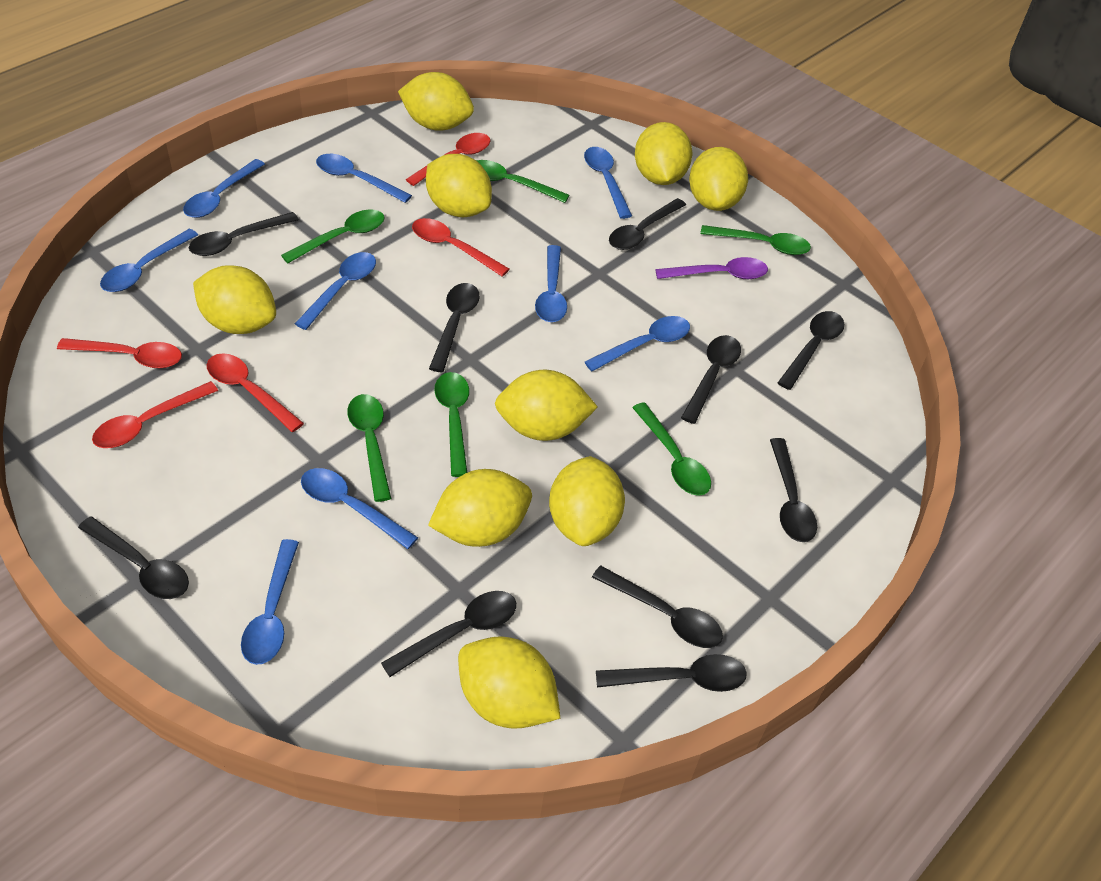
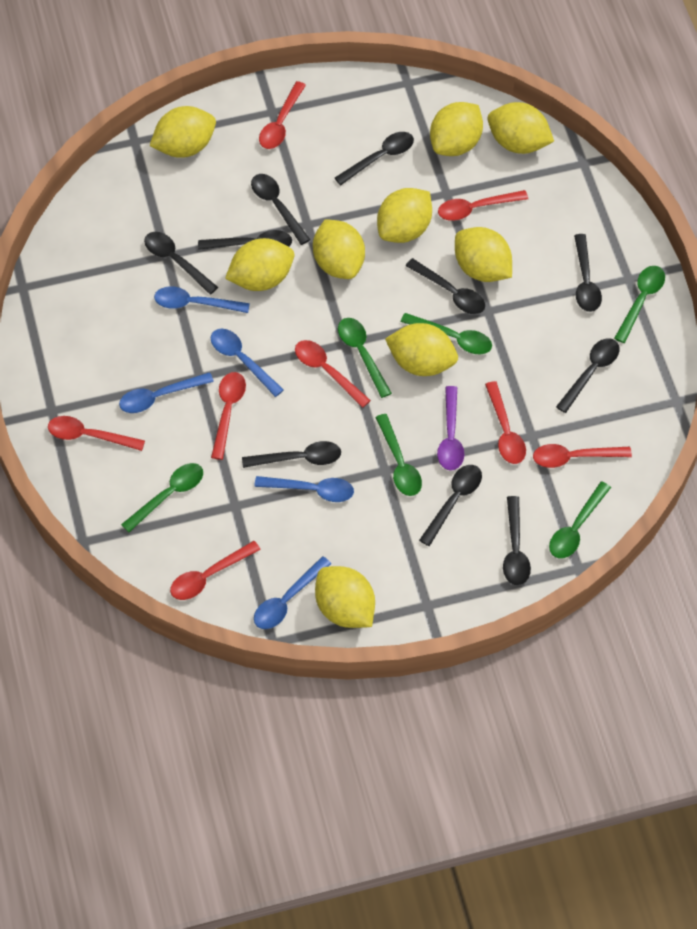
blue spoon: [100,229,198,292] [183,159,265,218] [241,539,299,665] [295,252,376,330] [301,468,418,549] [316,154,412,203] [535,245,567,322] [584,147,632,219] [585,316,690,371] = 9 -> [119,372,214,413] [154,286,250,313] [211,329,284,397] [254,476,354,502] [254,556,331,629] = 5
red spoon: [57,338,182,368] [92,381,218,448] [207,353,304,432] [406,133,490,186] [412,218,509,277] = 5 -> [48,416,145,451] [170,541,261,600] [211,372,246,460] [259,81,306,149] [295,340,371,408] [438,190,528,221] [485,381,526,464] [533,444,632,468] = 8

